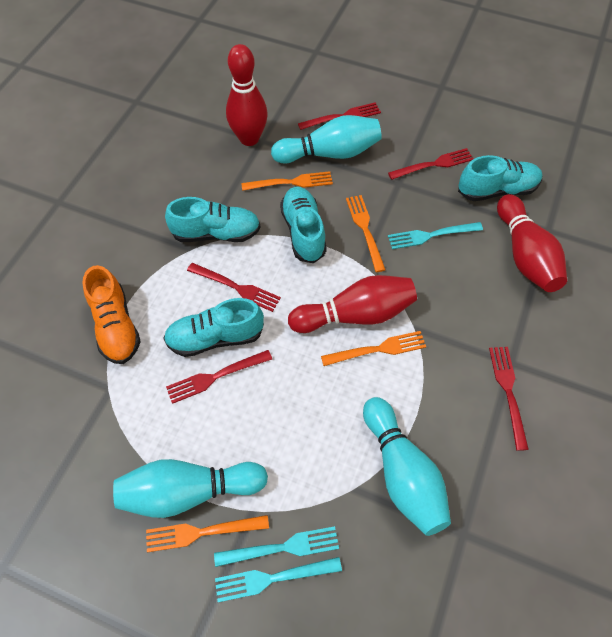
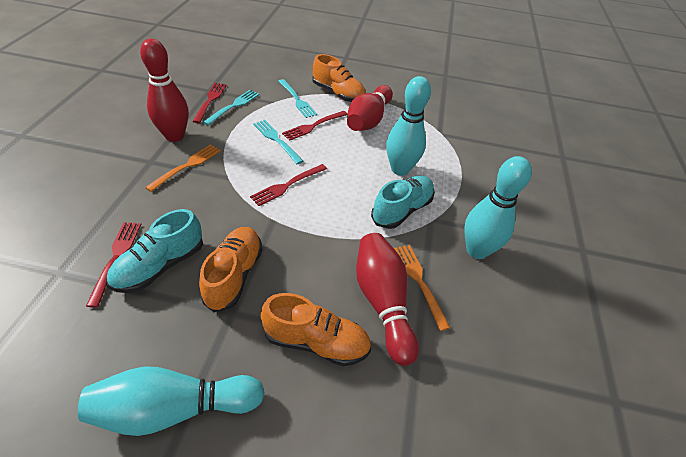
orange fork: [146,515,269,552] [241,171,333,191] [321,331,426,366] [346,195,386,272] = 4 -> [145,144,221,192] [394,245,450,331] = 2
orange shoe: [82,265,141,364] = 1 -> [199,227,263,312] [261,293,371,366] [312,54,366,102] = 3
red fork: [166,350,272,404] [187,263,281,312] [298,102,381,130] [388,148,474,180] [489,347,529,451] = 5 -> [86,222,141,308] [192,83,226,123] [250,164,327,206] [282,111,347,141] = 4
turquoise shoe: [163,298,264,357] [165,197,260,242] [280,187,327,263] [458,155,542,201] = 4 -> [107,209,203,293] [371,175,435,229] = 2

